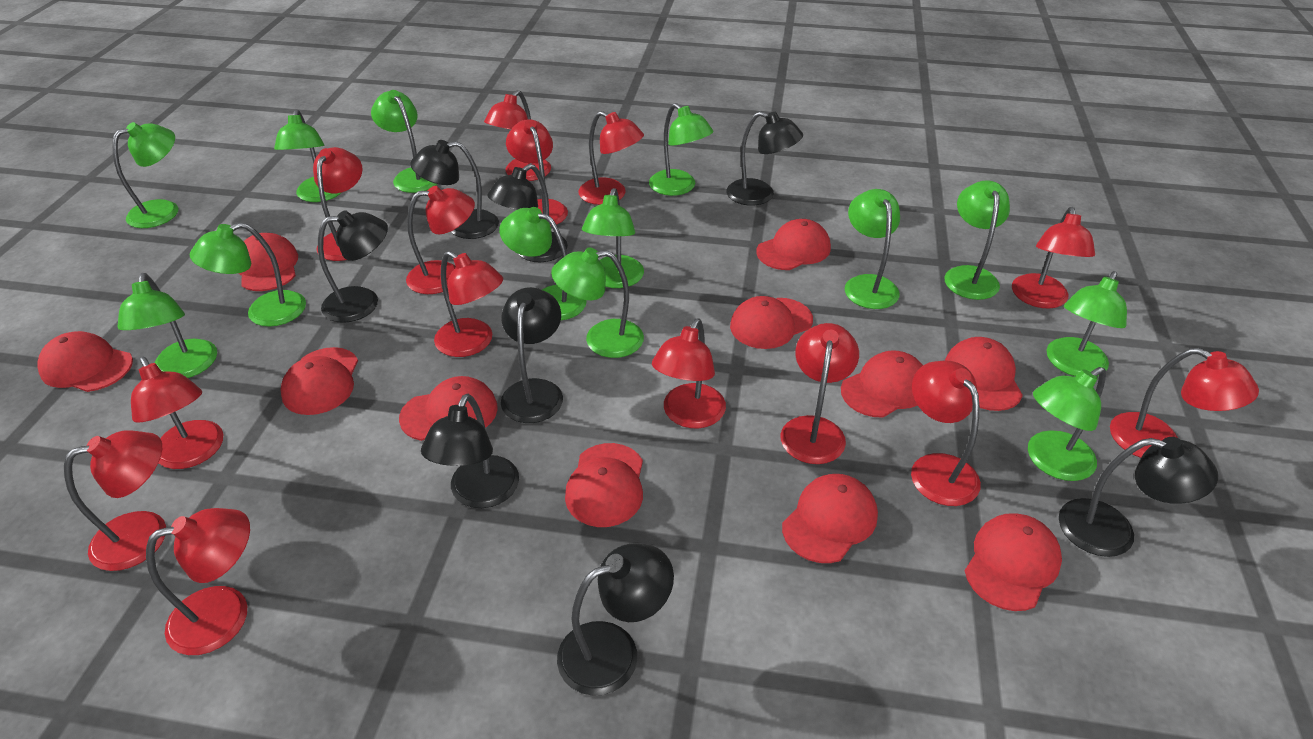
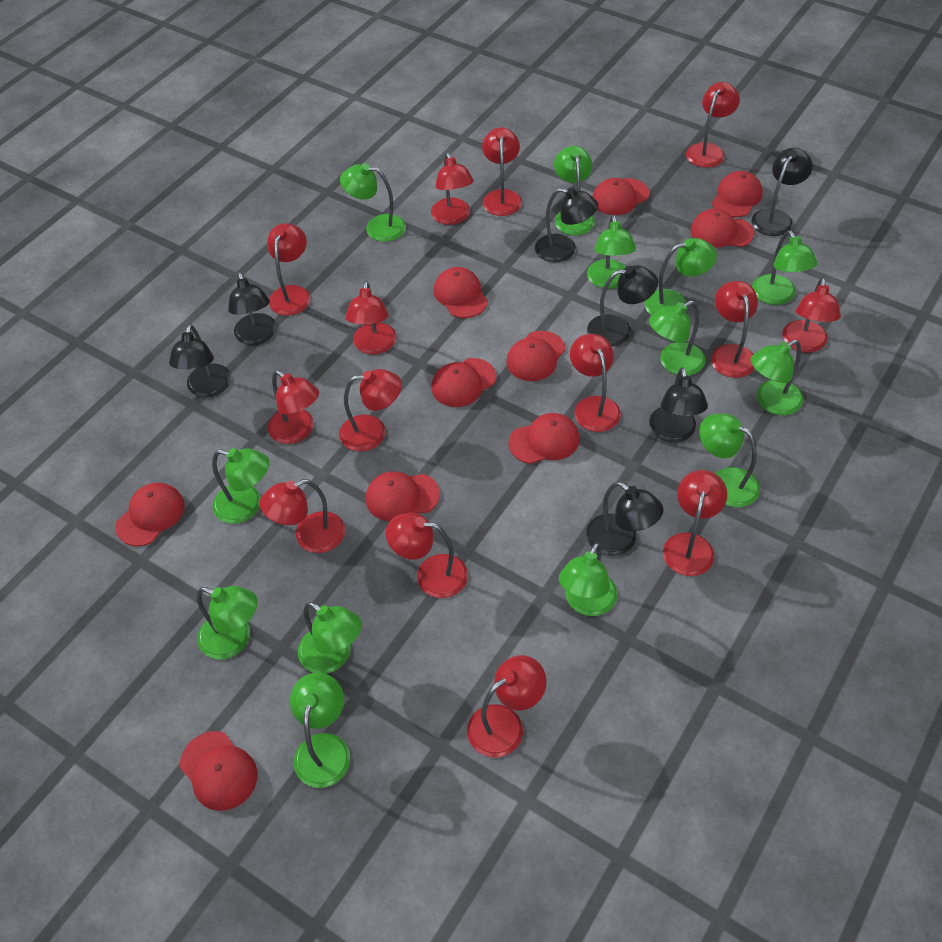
black lamp: [318,210,388,323] [410,140,499,239] [421,394,519,508] [487,164,568,262] [501,287,563,423] [557,543,674,696] [726,111,803,206] [1059,437,1218,557] = 8 -> [169,324,231,398] [228,272,277,345] [535,187,598,262] [586,481,664,556] [587,265,658,347] [649,367,708,442] [751,148,813,236] = 7
red cap: [38,331,133,392] [239,233,298,291] [280,347,358,415] [399,376,498,441] [565,443,643,527] [730,296,813,349] [756,219,831,270] [782,474,878,563] [841,350,923,418] [945,337,1023,411] [965,513,1062,611] = 11 -> [115,483,185,546] [180,731,257,811] [366,471,440,521] [432,358,496,407] [434,267,488,318] [506,331,565,381] [508,413,580,464] [592,178,649,215] [691,209,754,247] [712,171,763,217] = 10

